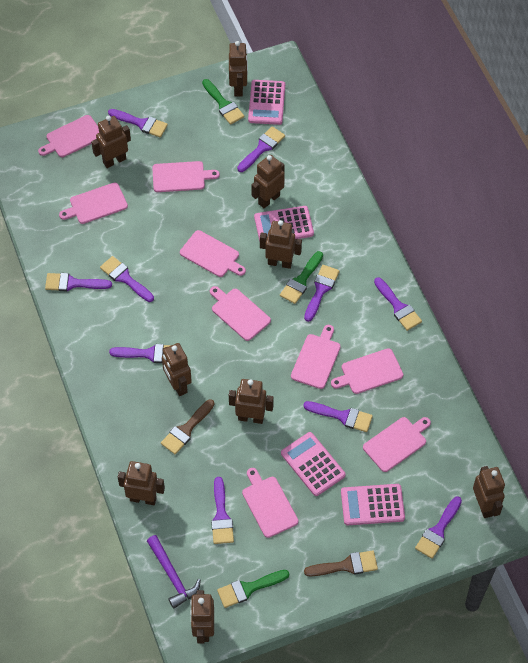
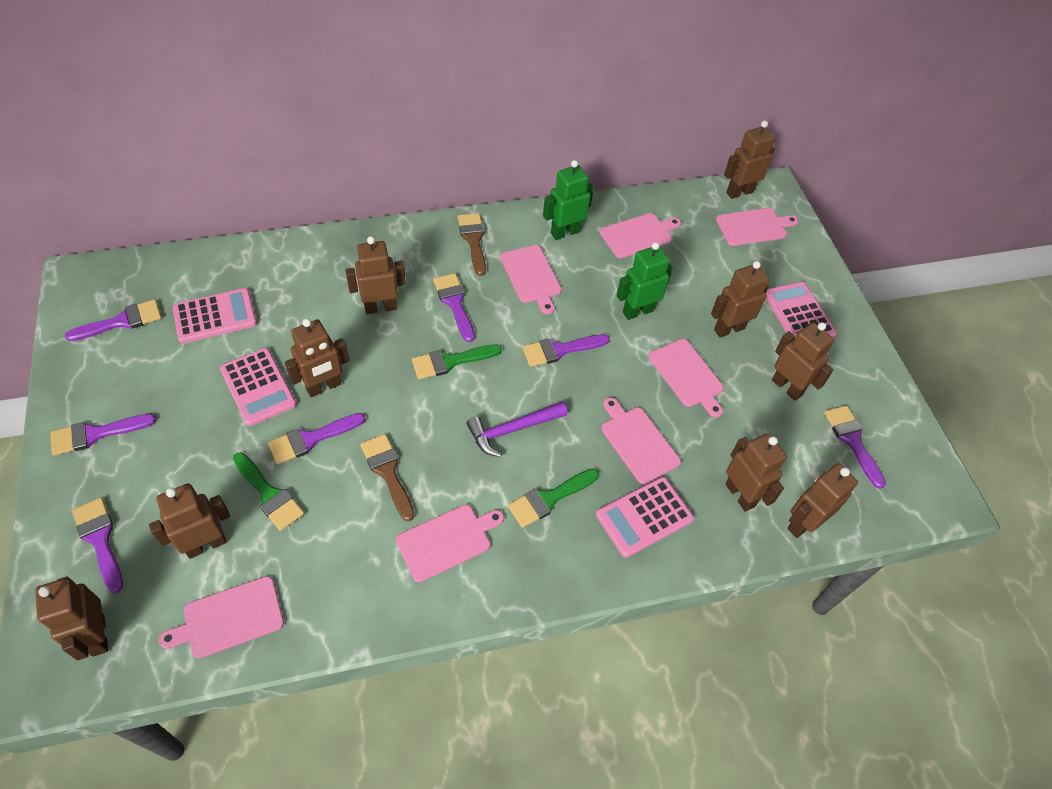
green robot: none = 0 -> [543,160,594,240] [617,242,673,320] = 2
pink cutting board: [38,115,99,157] [59,183,128,224] [152,161,220,192] [180,230,246,277] [210,286,271,341] [242,468,299,538] [291,325,341,389] [331,348,403,394] [363,417,431,472] = 9 -> [159,576,284,659] [396,505,504,582] [500,245,562,314] [600,213,681,258] [601,397,681,484] [649,339,724,418] [716,208,798,246] = 7
purple brush: [45,273,112,291] [100,256,154,302] [108,109,168,137] [109,344,171,363] [211,477,234,544] [237,127,285,172] [303,401,373,432] [304,265,339,322] [374,277,422,331] [415,496,462,559] = 10 -> [50,414,156,456] [65,299,162,341] [72,498,123,593] [268,413,365,464] [433,273,475,342] [522,334,610,367] [824,405,886,489] = 7

